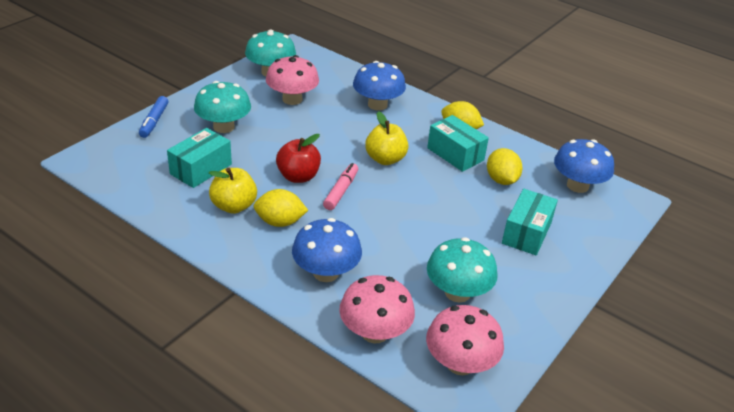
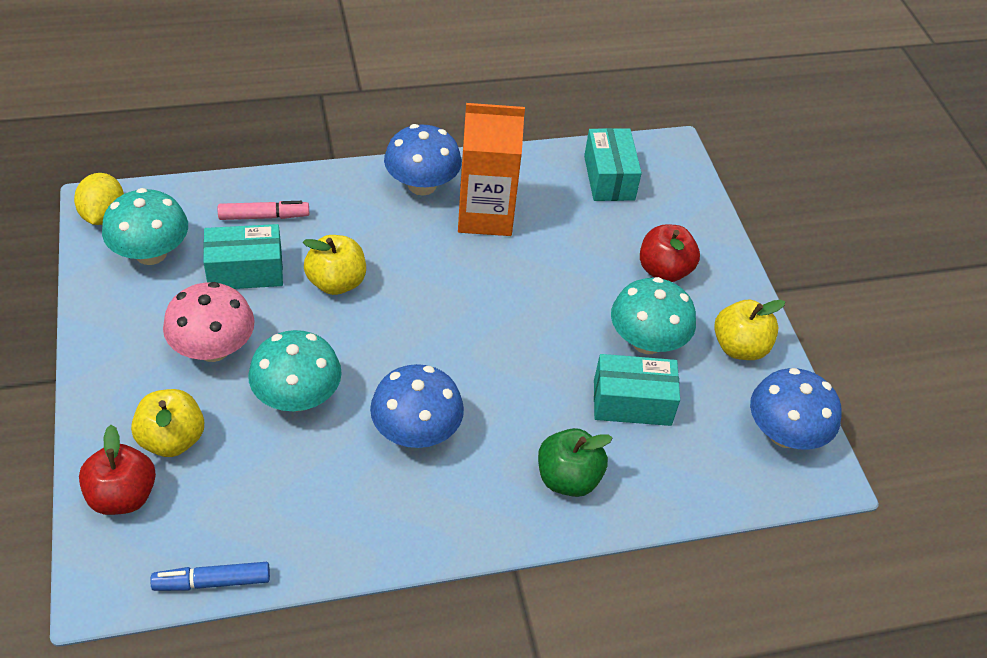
green apple: none = 0 -> [538,428,612,497] = 1
orange carton: none = 0 -> [458,103,525,236] = 1
pink mushroom: [266,55,319,105] [339,275,415,344] [426,305,504,375] = 3 -> [163,282,255,362] = 1
red apple: [276,134,321,183] = 1 -> [79,425,156,515] [640,224,700,282] = 2
yellow apple: [209,168,257,214] [365,111,408,165] = 2 -> [131,389,204,457] [303,235,366,295] [714,300,785,360] = 3
yellow lemon: [253,189,308,227] [441,101,484,130] [487,148,522,185] = 3 -> [74,173,124,225] = 1

